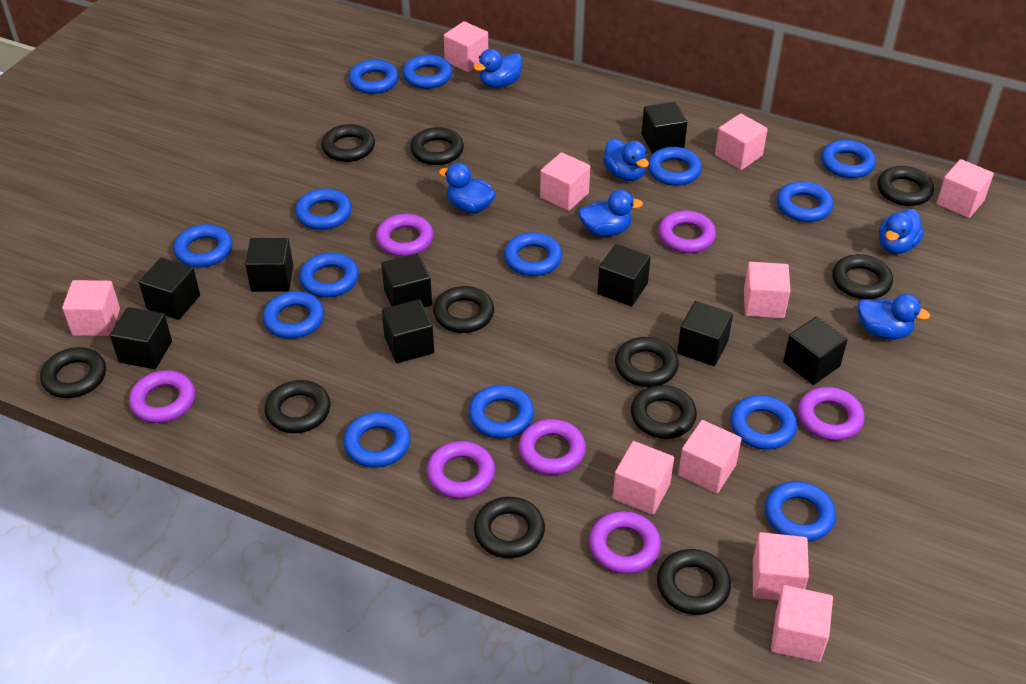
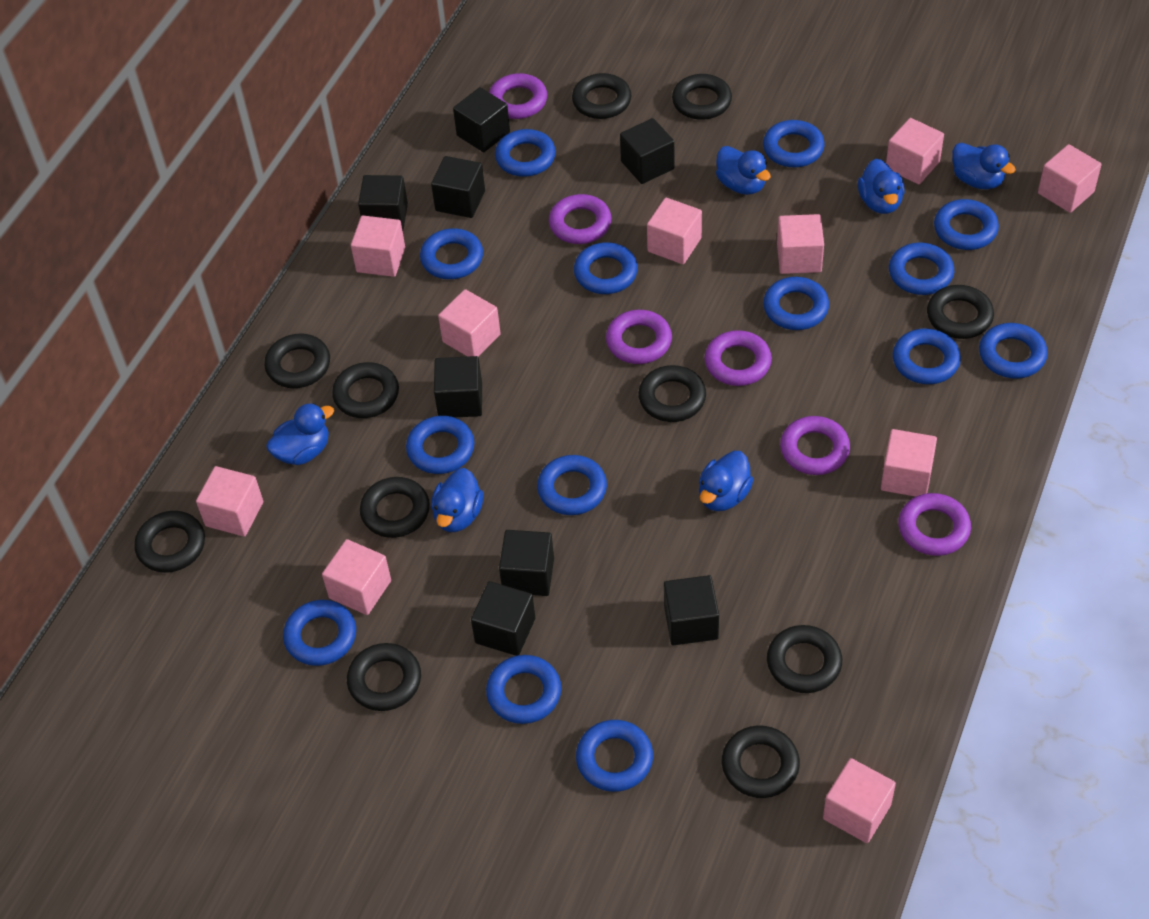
black cube: [110,307,172,369] [139,257,200,320] [245,238,293,292] [381,253,432,307] [382,299,434,363] [597,244,651,306] [642,102,687,154] [677,301,733,366] [783,317,848,385] = 9 -> [358,175,408,231] [431,156,485,218] [434,356,482,418] [453,87,510,152] [471,581,535,656] [499,530,554,596] [620,118,674,184] [664,575,719,645] = 8
purple ring: [129,370,195,423] [376,214,434,256] [426,441,495,499] [518,419,586,475] [589,511,661,574] [658,211,716,253] [798,387,865,441] = 7 -> [489,73,547,119] [549,194,612,244] [606,310,672,364] [704,330,772,386] [780,416,850,475] [898,493,971,556] = 6

